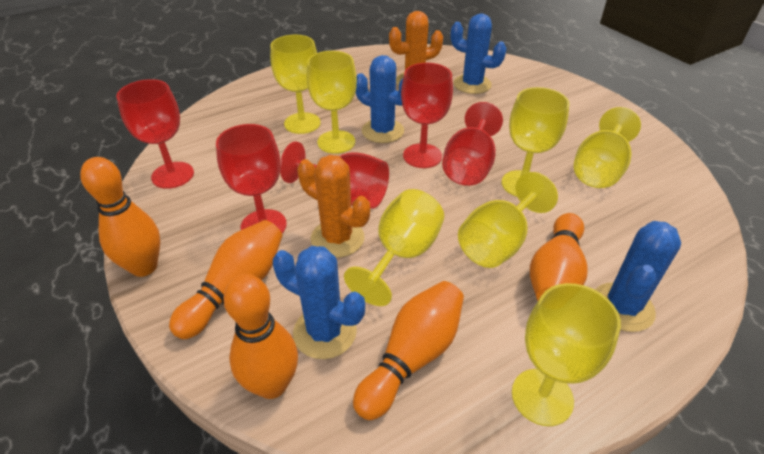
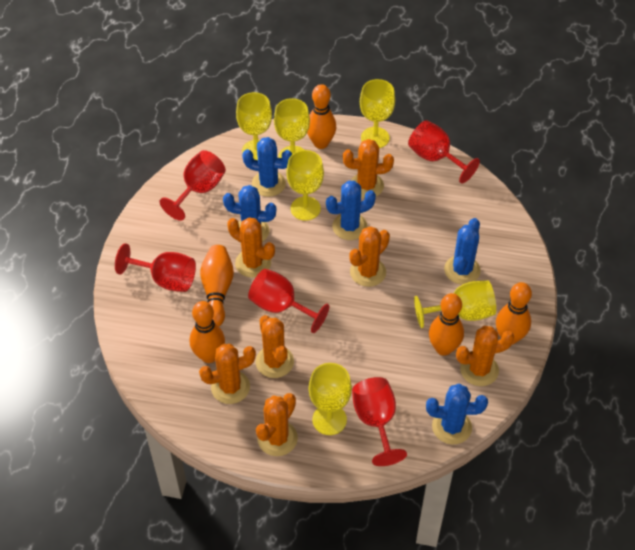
blue cactus: [273,246,365,359] [356,55,404,143] [451,14,507,94] [595,221,681,332] = 4 -> [223,185,276,242] [242,137,292,197] [326,181,376,240] [426,384,488,444] [444,218,481,285] = 5
orange cactus: [297,155,370,258] [389,11,443,86] = 2 -> [199,344,256,404] [227,217,275,278] [256,315,294,378] [256,393,298,456] [343,139,394,199] [349,226,390,287] [456,326,514,386] = 7
yellow goblet: [270,35,321,134] [307,51,357,154] [344,189,444,306] [458,172,558,268] [502,87,570,197] [512,283,621,426] [574,107,641,188] = 7 -> [236,92,272,160] [274,98,310,158] [286,150,324,221] [309,363,352,435] [360,79,395,148] [414,280,496,328] = 6

